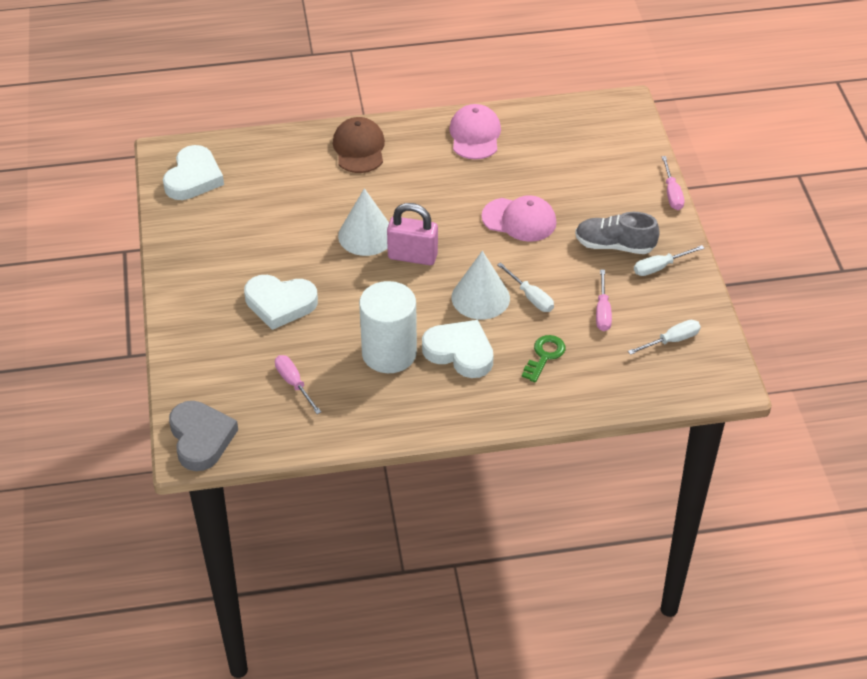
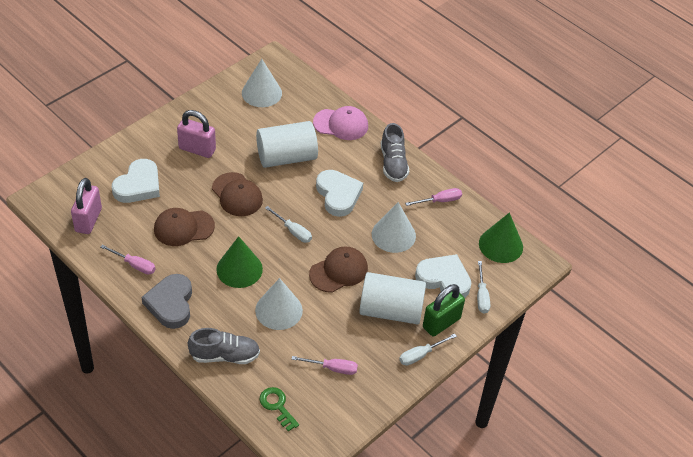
brown cap: [333,117,385,173] = 1 -> [154,208,215,246] [212,172,263,216] [309,246,368,293] = 3
green cone: none = 0 -> [216,236,263,288] [479,213,523,263] = 2
green padlock: none = 0 -> [423,284,465,336] = 1
grey shoe: [575,212,660,254] = 1 -> [188,328,260,364] [381,123,409,182] = 2
pink cap: [449,104,501,159] [482,195,556,242] = 2 -> [313,106,368,140] = 1
pink padlock: [387,203,438,265] = 1 -> [71,178,102,234] [177,110,216,158] = 2
white cone: [338,188,389,256] [452,251,510,320] = 2 -> [242,59,282,107] [255,278,303,330] [372,202,416,253] = 3
white cylinder: [359,281,417,373] = 1 -> [256,121,318,168] [359,272,426,325] = 2

